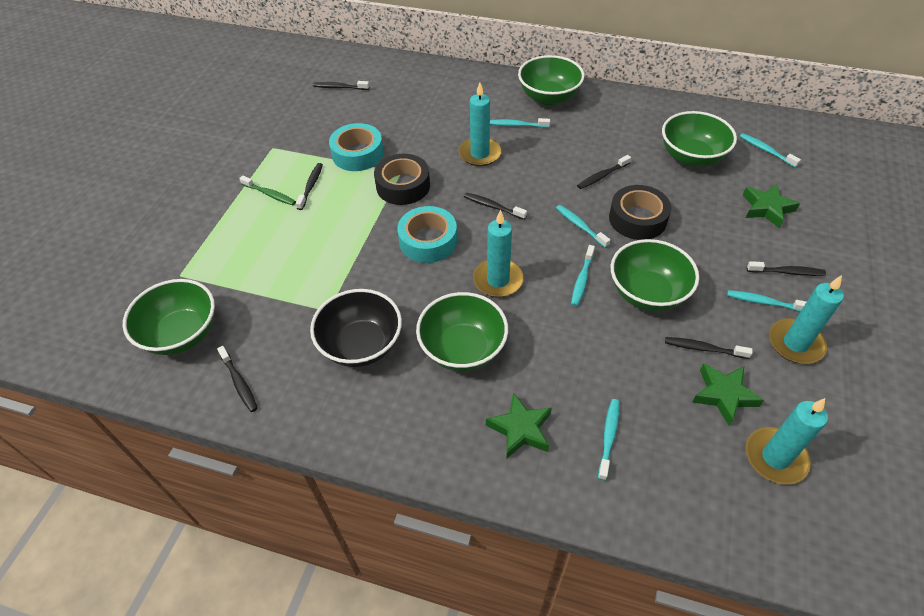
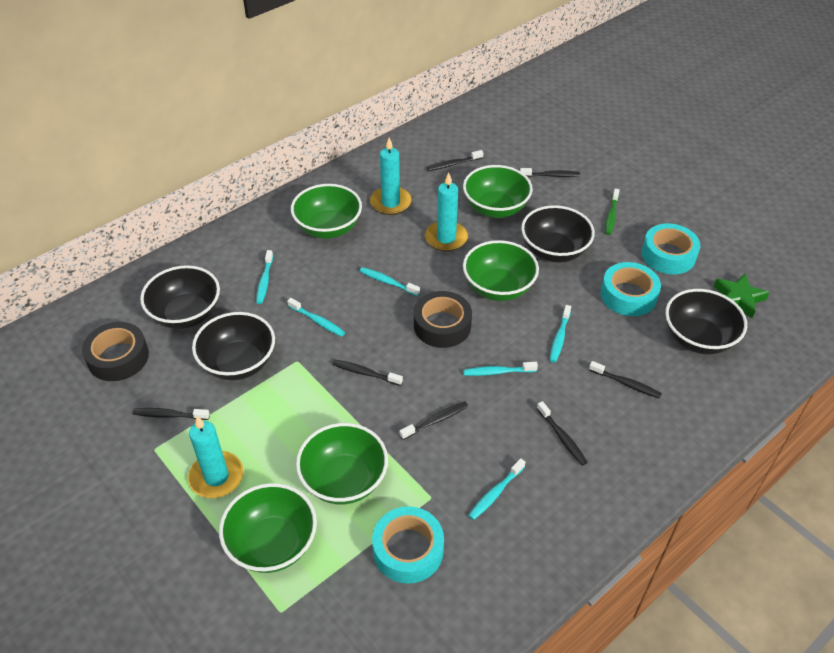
black bowl: [310,289,402,367] = 1 -> [140,265,220,329] [192,312,275,380] [521,205,595,262] [665,289,747,355] = 4
green star: [486,392,552,459] [692,363,764,426] [742,184,800,228] = 3 -> [714,273,770,318] = 1
turquoise candle: [459,82,501,166] [473,210,524,297] [746,398,828,485] [769,275,844,364] = 4 -> [188,416,244,498] [370,138,412,215] [425,173,468,251] = 3
turquoise tape: [329,123,384,171] [397,206,457,263] = 2 -> [372,506,444,584] [601,262,661,316] [642,224,700,274] = 3

